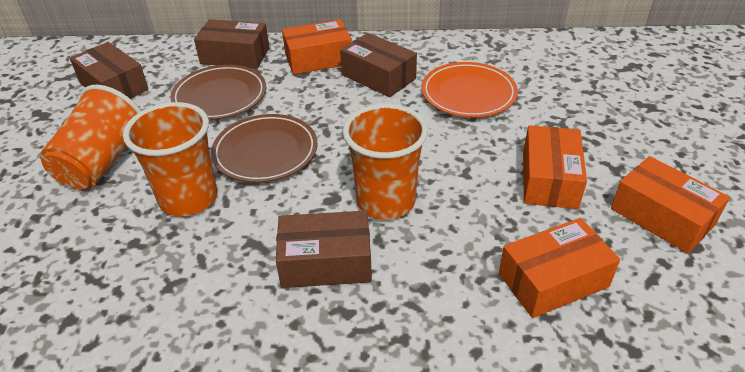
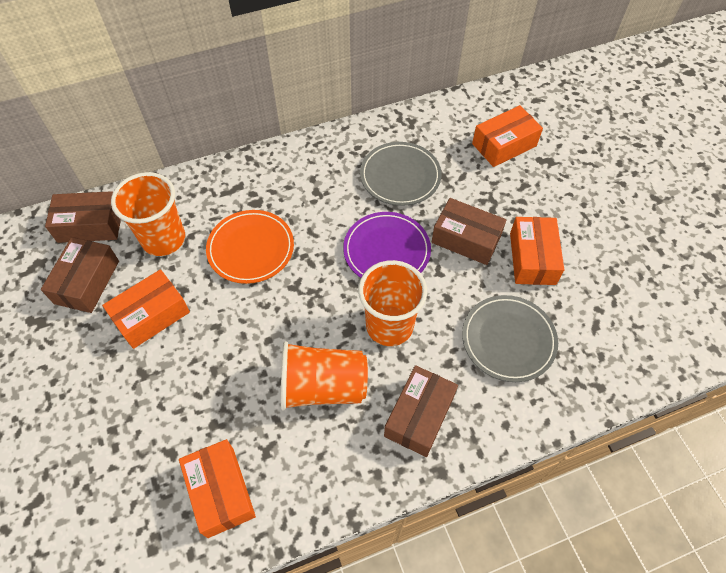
brown plate: [170,65,266,120] [211,114,317,183] = 2 -> none = 0
grey plate: none = 0 -> [360,142,441,206] [462,295,558,382] = 2
purple plate: none = 0 -> [343,212,431,278] = 1

